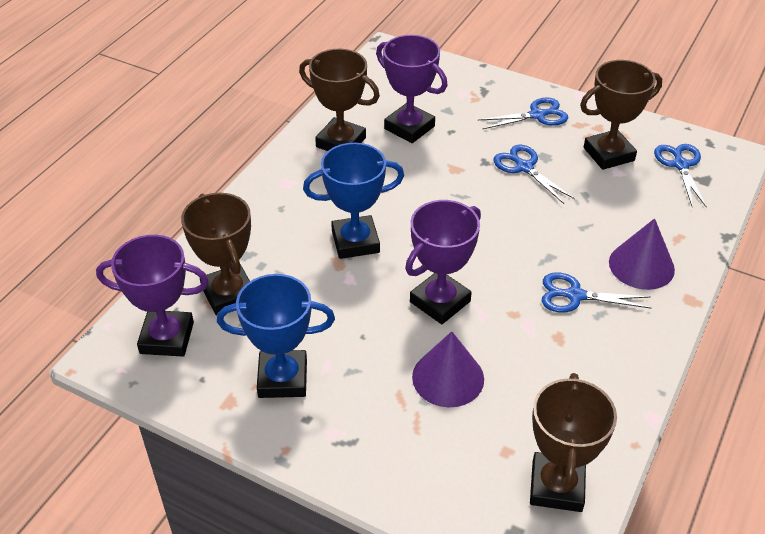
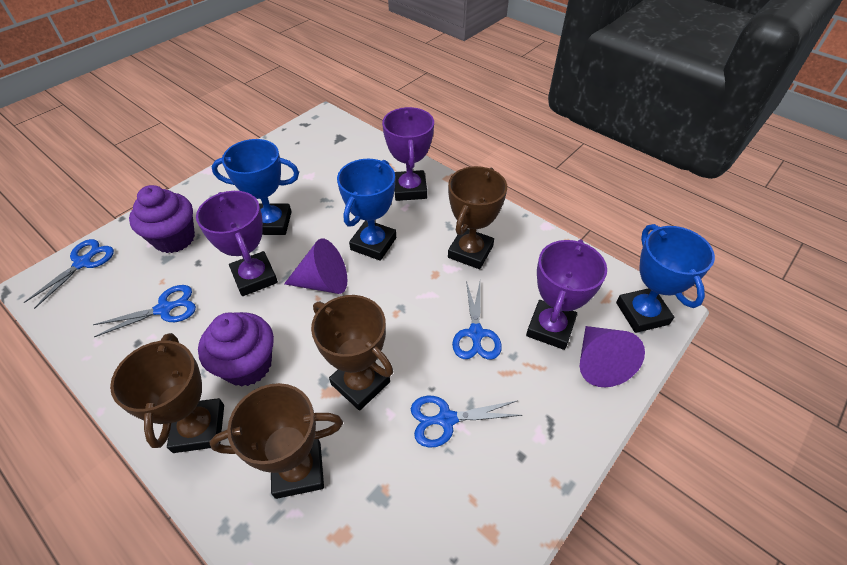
blue trophy: [217,274,335,398] [303,143,404,259] = 2 -> [211,139,299,235] [337,159,396,261] [616,224,715,333] = 3
purple cupcake: none = 0 -> [129,185,195,253] [198,312,274,387] = 2

